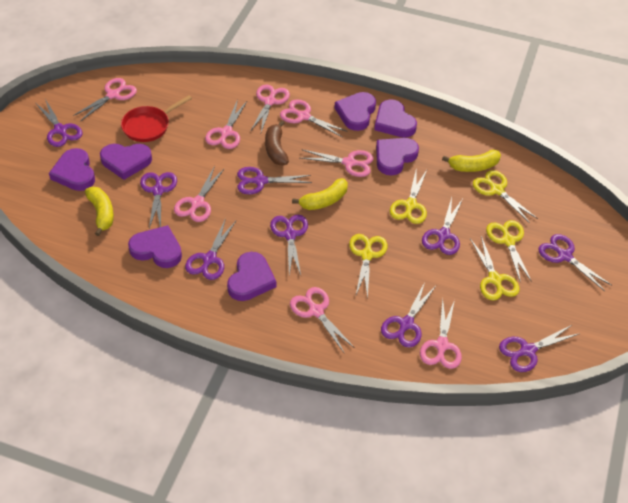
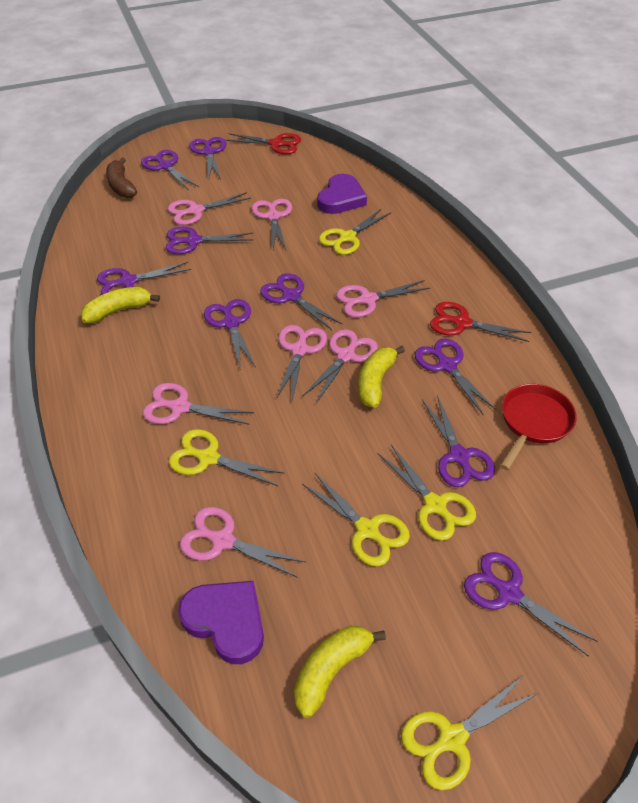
pink scissors: [73,78,137,122] [174,166,225,222] [205,99,247,149] [250,85,290,132] [280,99,348,137] [290,287,355,352] [301,150,374,177] [420,298,462,369] = 8 -> [143,383,254,425] [167,192,251,225] [180,507,305,578] [252,199,292,250] [276,325,327,401] [302,329,378,403] [336,280,431,318] = 7
purple heart: [49,148,95,191] [100,144,152,180] [128,225,182,268] [227,252,276,301] [335,92,376,131] [374,99,417,138] [376,138,419,176] = 7 -> [178,581,264,664] [317,174,367,214] = 2
red scissors: none = 0 -> [226,133,301,154] [430,302,531,342] = 2

